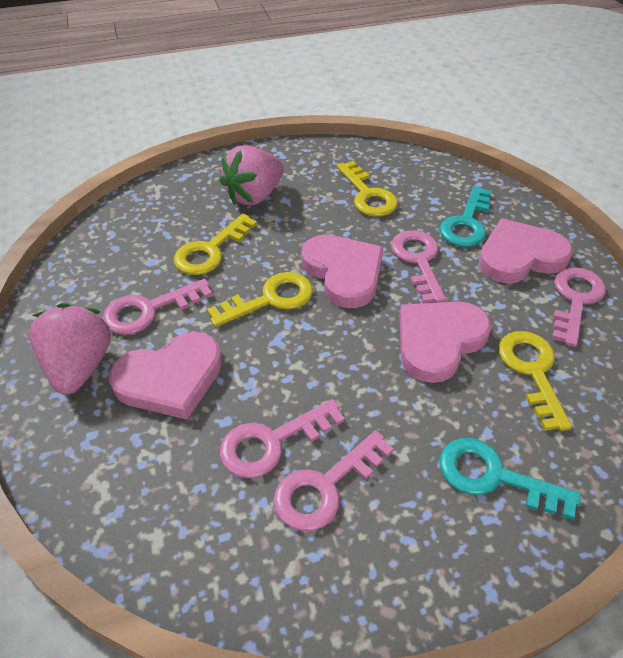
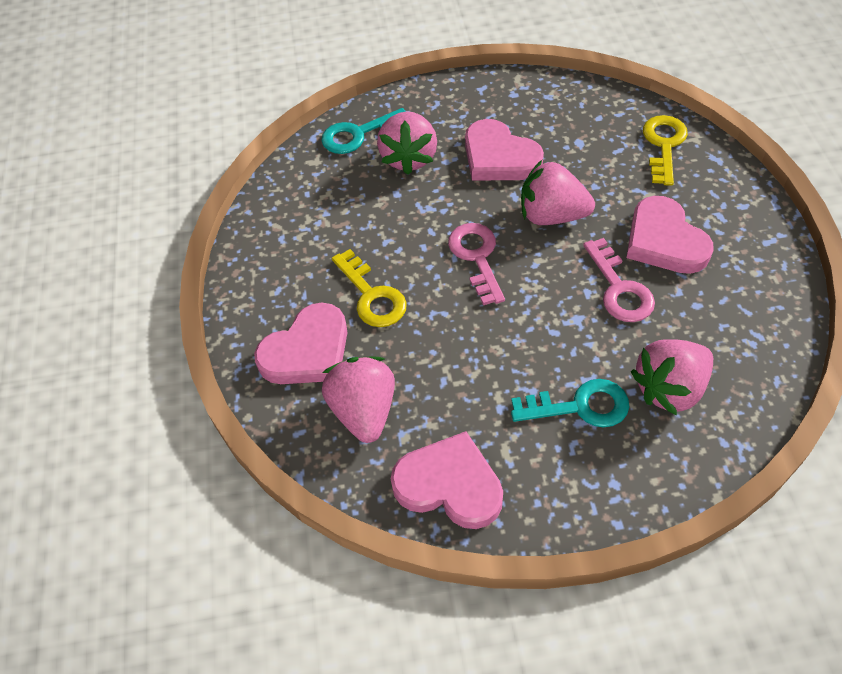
pink key: [102,279,212,335] [220,399,345,478] [273,430,394,531] [391,230,446,303] [552,267,606,347] = 5 -> [448,223,505,305] [583,238,655,322] = 2
pink strawberry: [29,303,111,394] [220,145,284,205] = 2 -> [322,357,395,443] [377,111,437,175] [521,160,595,225] [631,339,713,416] = 4
yellow key: [174,214,257,275] [207,272,313,327] [337,161,398,217] [498,331,572,431] = 4 -> [332,249,407,327] [643,115,688,186] = 2

